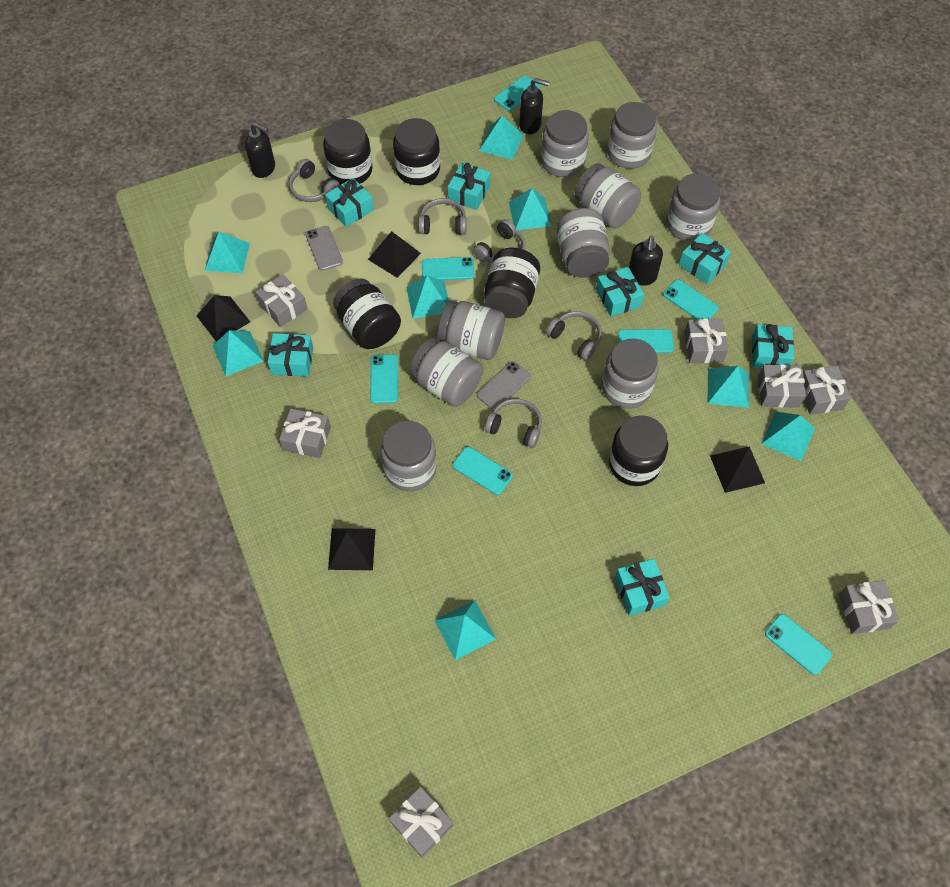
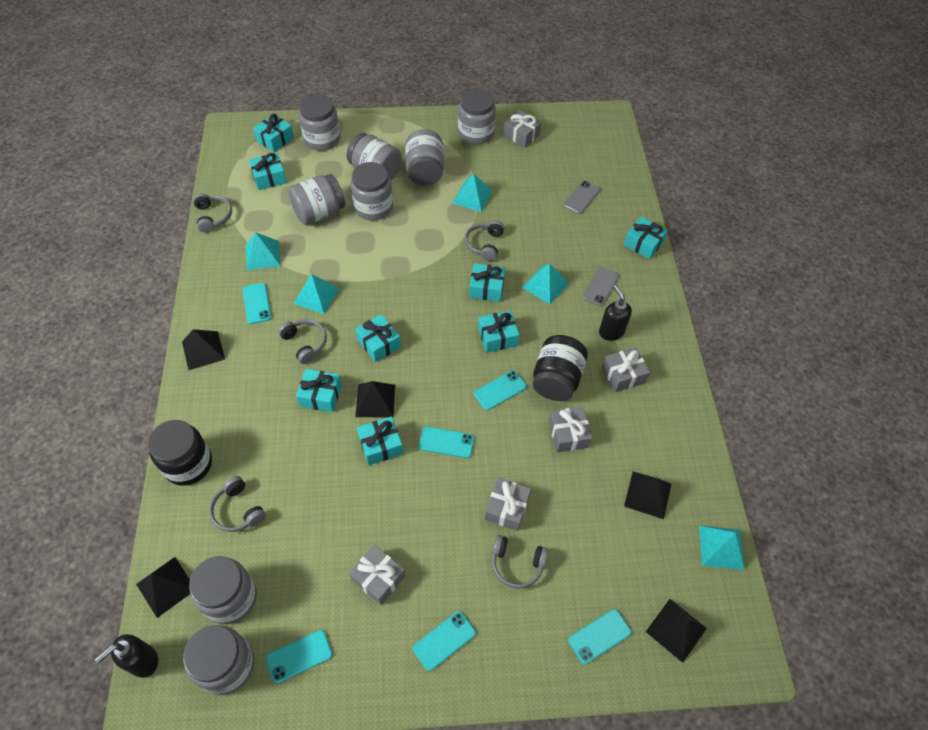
black jar: [323,119,373,184] [333,278,401,349] [393,118,440,185] [484,248,540,318] [609,416,668,486] = 5 -> [148,420,212,486] [533,335,588,401] = 2
black pyramid: [197,295,250,342] [328,528,376,570] [368,231,421,278] [710,446,765,493] = 4 -> [136,557,190,618] [182,329,225,370] [355,381,395,418] [624,472,671,519] [646,599,707,663] = 5
black soap dispenser: [245,123,275,178] [519,78,549,134] [629,236,663,286] = 3 -> [95,634,158,678] [599,285,632,341] = 2
grey gift: [256,274,307,327] [279,409,331,458] [388,787,453,858] [684,318,728,363] [758,364,806,408] [803,366,851,415] [839,580,899,634] = 7 -> [349,545,405,605] [485,478,531,531] [504,110,542,148] [549,407,592,453] [602,347,650,392] = 5
grey jar: [381,421,437,491] [409,337,483,407] [437,301,505,360] [541,110,589,177] [556,208,610,278] [574,163,641,228] [602,338,659,409] [607,102,657,169] [666,173,720,241] = 9 -> [183,625,255,695] [189,556,257,625] [288,174,345,225] [299,95,340,151] [347,133,402,181] [351,162,393,220] [405,129,444,186] [458,89,496,145] = 8
turquoise gift: [268,333,313,376] [325,178,374,227] [448,163,490,210] [596,267,644,317] [615,559,670,616] [679,233,731,284] [752,324,794,368] = 7 -> [249,153,287,190] [253,114,294,152] [296,369,342,412] [355,314,401,362] [357,416,403,465] [469,263,505,302] [478,311,519,353] [624,216,668,259] = 8
turquoise phone: [370,354,398,404] [422,257,475,280] [452,446,513,495] [494,75,540,111] [618,329,674,353] [663,279,719,319] [765,614,832,675] = 7 -> [243,283,271,324] [266,630,333,684] [413,611,476,671] [419,427,474,458] [474,370,527,410] [568,609,631,664] = 6
turquoise pyramid: [205,232,250,273] [212,330,264,376] [406,275,449,318] [434,600,496,660] [479,116,523,160] [509,188,552,230] [708,366,749,408] [761,412,815,461] = 8 -> [246,232,281,270] [293,274,340,314] [452,173,492,212] [522,263,569,304] [699,526,745,570] = 5

